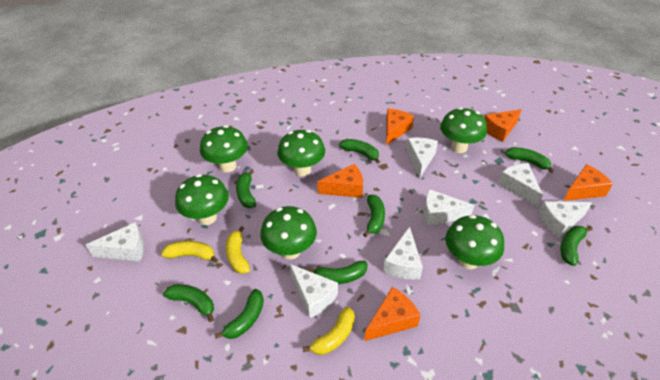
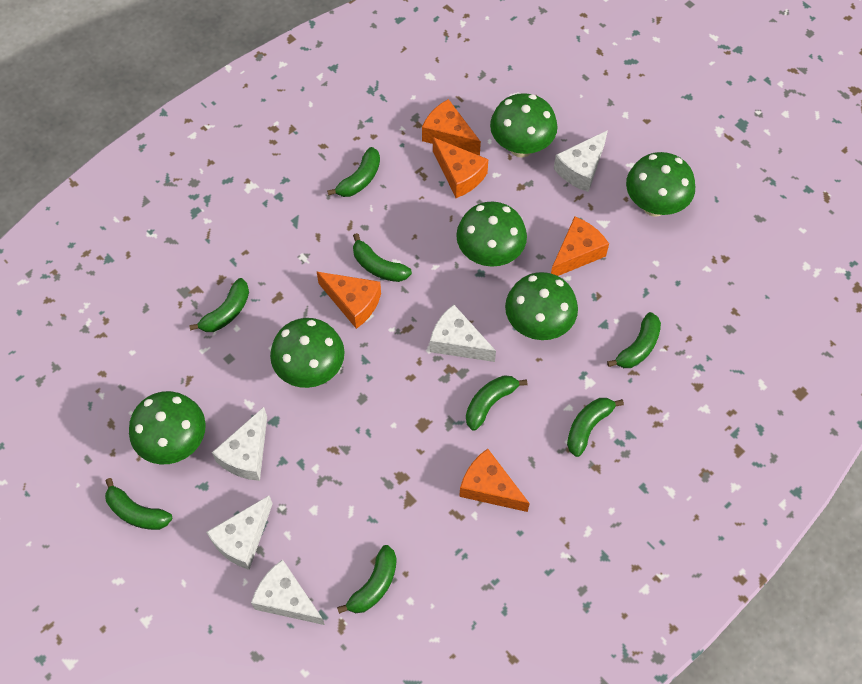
white cheese: [86,222,144,262] [289,264,338,318] [383,227,423,280] [406,138,438,178] [424,189,475,226] [498,163,543,207] [538,201,592,238] = 7 -> [206,496,273,570] [212,407,267,481] [251,559,325,625] [430,305,496,362] [554,130,608,192] = 5
yellow banana: [161,241,218,263] [226,226,250,274] [302,307,355,355] = 3 -> none = 0

